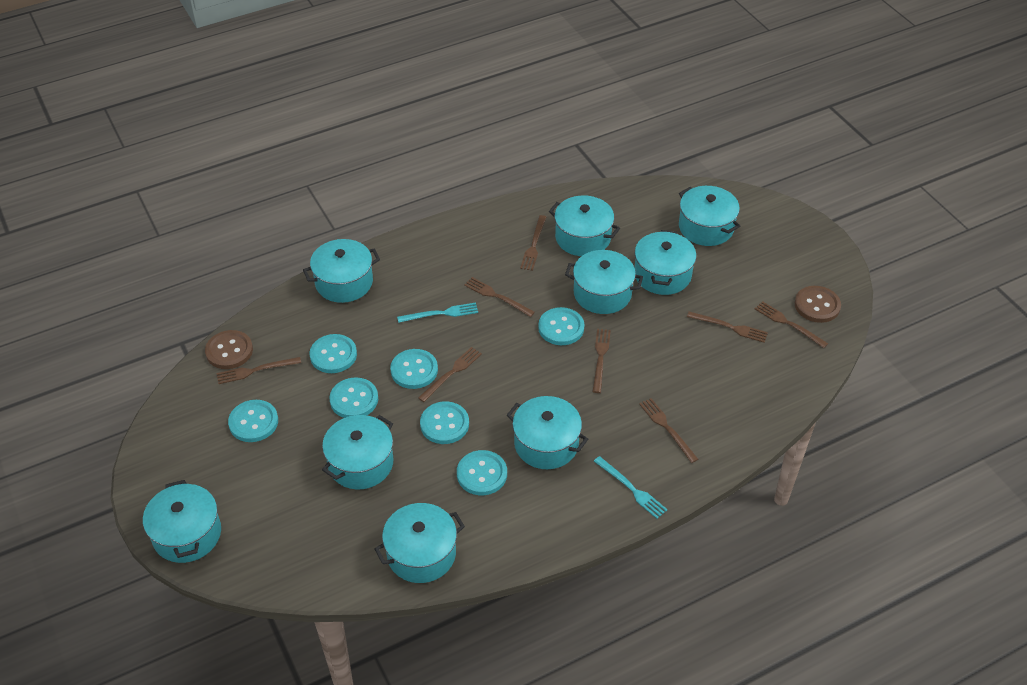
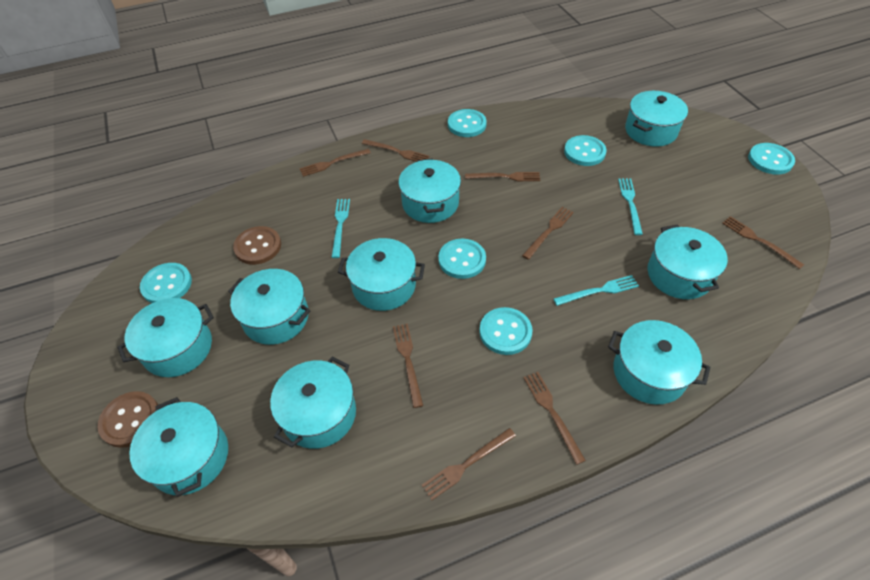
turquoise button: [228,400,278,442] [310,334,357,373] [330,378,378,418] [390,349,438,389] [420,401,469,444] [457,450,507,495] [538,307,584,345] = 7 -> [140,263,192,303] [438,239,486,279] [448,109,487,137] [479,307,533,355] [564,135,607,166] [748,143,795,175] = 6
turquoise fork: [397,303,478,323] [594,456,668,519] = 2 -> [331,199,350,258] [554,275,639,306] [618,179,643,235] = 3

